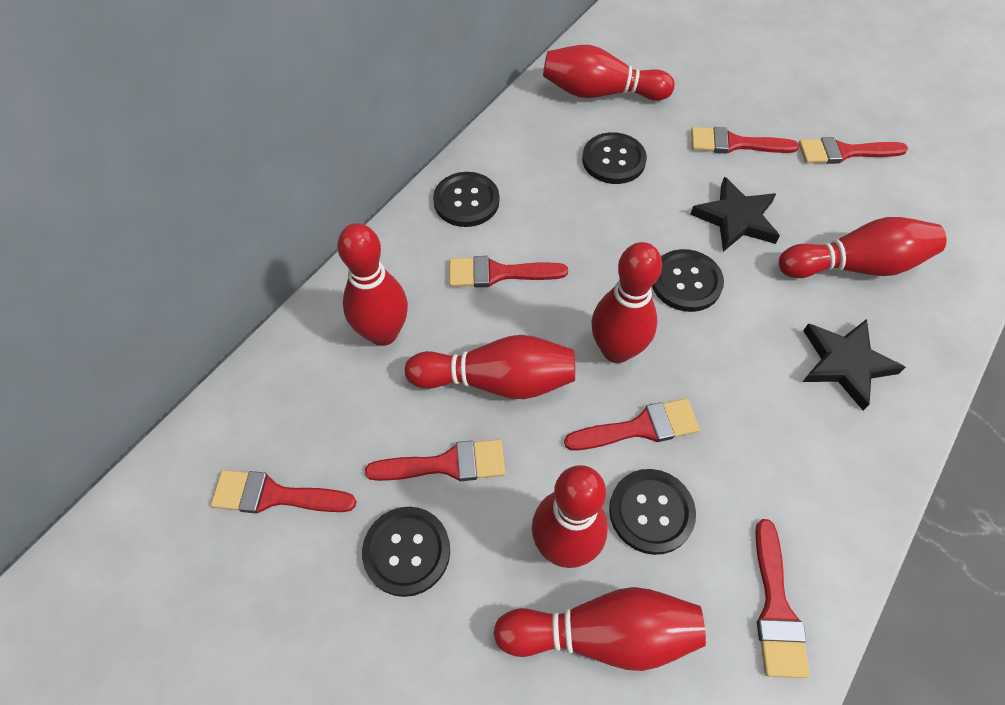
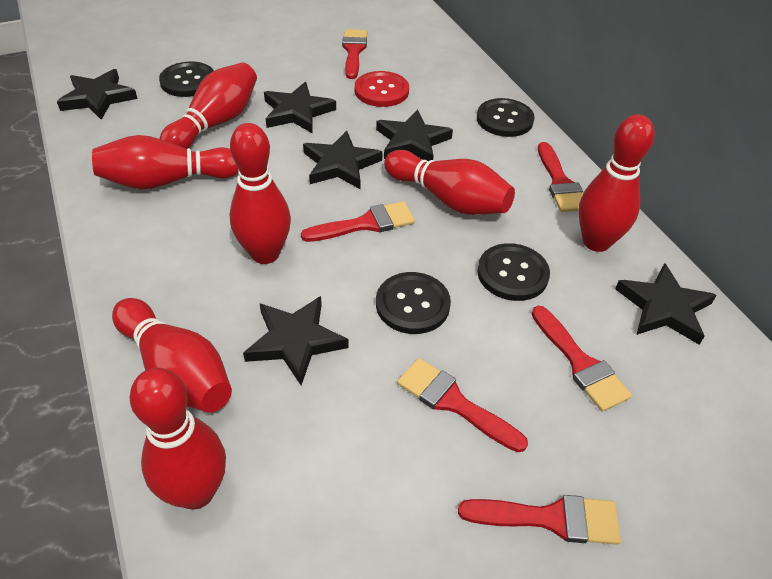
black button: [362,507,450,597] [433,172,499,227] [582,132,647,184] [609,469,696,555] [652,249,724,312] = 5 -> [159,61,214,97] [376,272,451,334] [477,98,534,137] [477,243,550,301] = 4
black star: [690,177,780,252] [803,319,906,410] = 2 -> [57,69,138,120] [243,296,349,385] [264,82,336,134] [303,131,382,189] [376,109,453,161] [615,263,717,345] = 6
red brush: [211,470,357,514] [365,439,505,481] [449,256,568,287] [564,398,700,451] [691,127,799,154] [755,519,810,678] [799,137,908,164] = 7 -> [301,201,415,242] [342,29,367,79] [397,358,528,452] [458,495,621,545] [532,306,632,412] [538,142,583,212] = 6
red button: none = 0 -> [355,71,409,107] = 1

